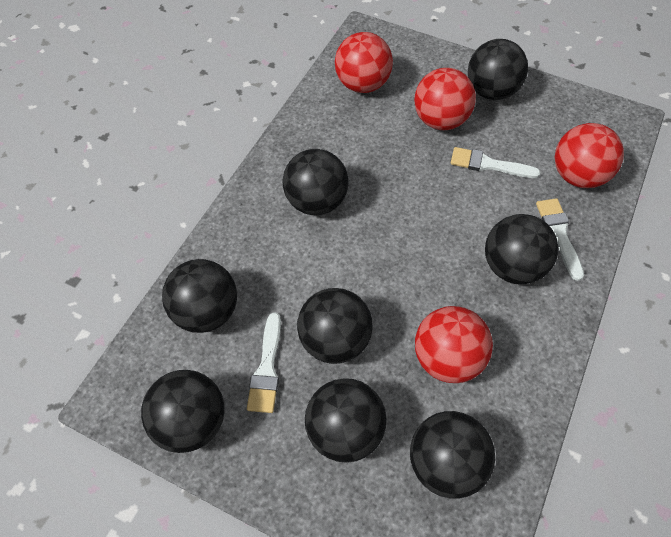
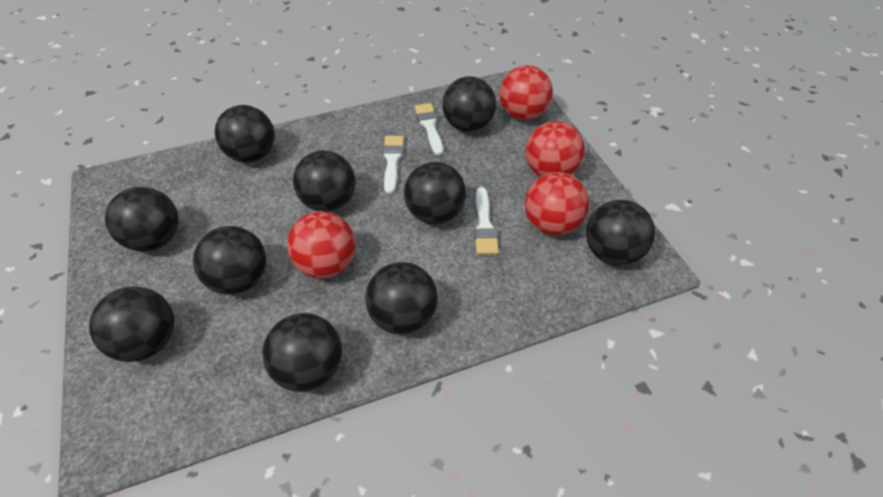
black ball: [141,370,225,453] [162,259,237,333] [282,149,349,215] [297,288,372,364] [305,378,386,463] [410,411,495,499] [468,39,528,100] [485,214,559,285] = 8 -> [89,286,175,362] [105,187,179,252] [193,226,266,295] [215,105,275,163] [262,313,342,392] [293,151,356,212] [365,262,438,335] [404,162,466,224] [442,76,496,132] [586,200,655,266] = 10

